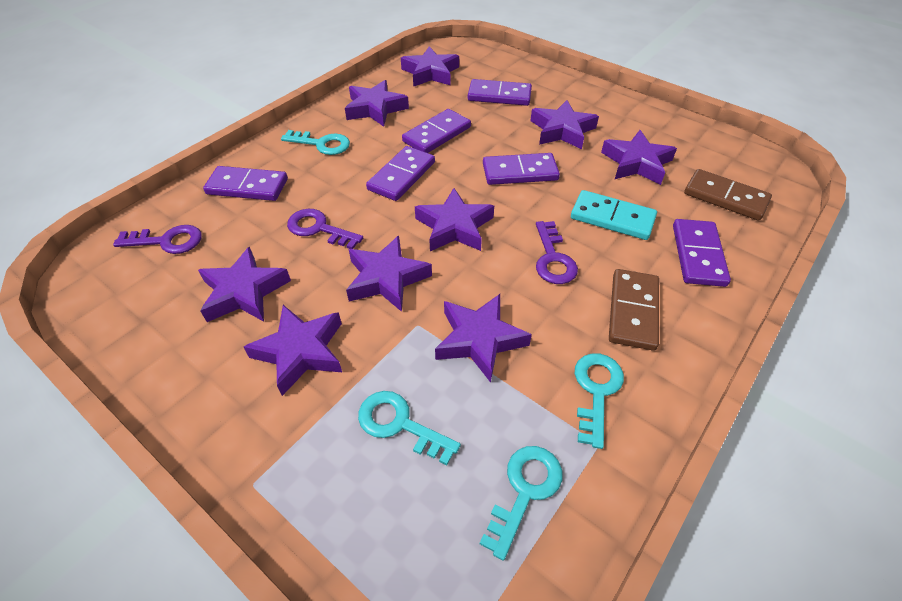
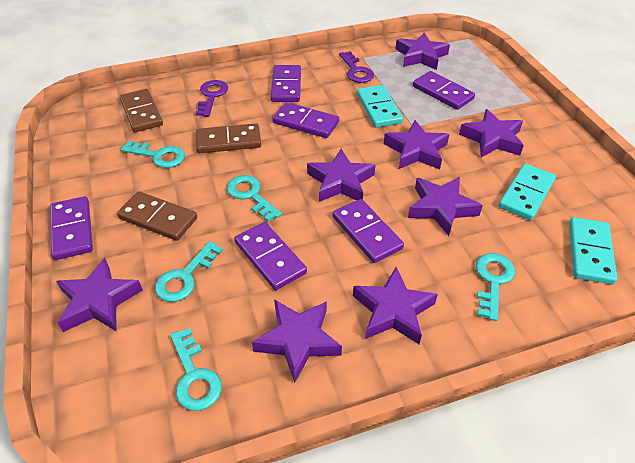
brown domino: [609,269,659,351] [684,169,772,221] = 2 -> [117,191,197,241] [120,89,163,132] [196,123,261,153] = 3
purple key: [113,225,202,254] [287,209,363,249] [536,221,578,284] = 3 -> [196,80,228,117] [339,51,374,83] = 2
purple star: [198,246,291,322] [244,305,342,396] [345,80,409,127] [346,235,432,312] [401,46,459,87] [415,188,494,251] [435,294,532,383] [530,100,599,150] [601,130,677,185] = 9 -> [56,258,143,332] [252,299,342,383] [307,149,375,202] [353,267,438,344] [384,120,449,169] [395,32,450,70] [408,177,483,236] [459,109,524,157] = 8
turquoise domino: [571,190,657,240] = 1 -> [357,85,403,128] [498,164,556,220] [569,217,617,284] = 3
turquoise key: [281,130,350,155] [358,391,461,465] [480,446,562,561] [575,353,624,449] = 4 -> [121,141,185,168] [155,241,223,302] [170,328,222,411] [227,175,282,222] [476,253,515,321] = 5

